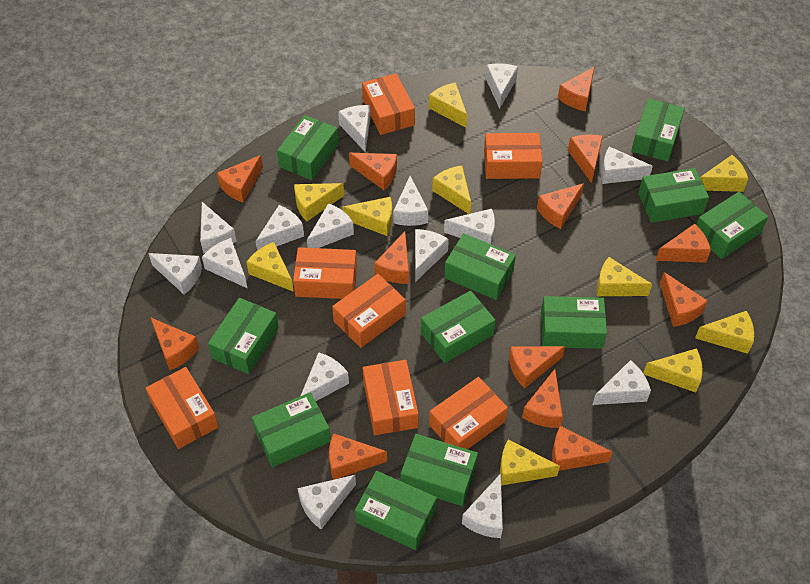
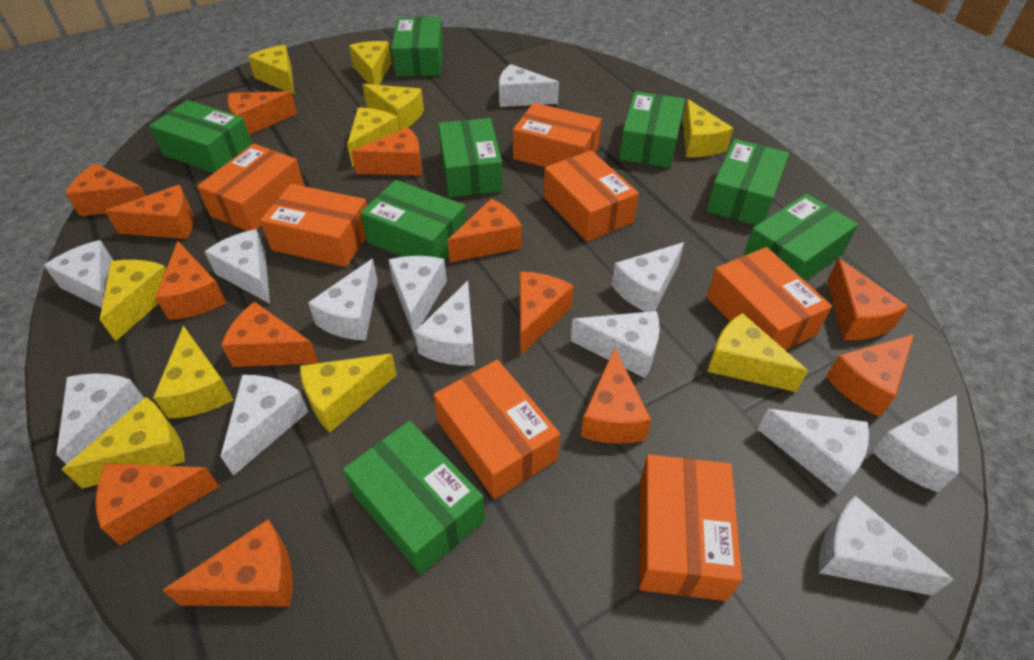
green box: [208,298,279,374] [252,392,331,467] [277,115,339,180] [355,471,437,550] [401,434,478,506] [421,291,496,363] [444,233,516,300] [541,296,607,349] [631,98,685,161] [638,168,709,223] [696,192,768,259] = 11 -> [149,100,252,173] [343,421,485,575] [360,180,466,261] [392,17,443,77] [438,118,503,197] [619,91,685,168] [706,139,789,226] [743,194,858,281] = 8
white cheese: [148,253,202,294] [200,202,237,253] [202,238,248,289] [255,205,304,251] [297,475,356,530] [301,352,349,401] [307,203,354,248] [338,105,370,152] [393,176,428,226] [415,229,449,282] [444,209,495,245] [462,474,503,538] [485,63,518,109] [592,360,651,405] [601,146,653,184] = 15 -> [44,240,113,308] [56,373,144,464] [204,229,270,304] [221,375,308,476] [308,259,378,341] [388,256,447,336] [415,281,475,366] [499,64,559,107] [571,311,660,378] [612,242,684,312] [757,409,869,494] [819,496,954,596] [872,395,958,493] = 13

